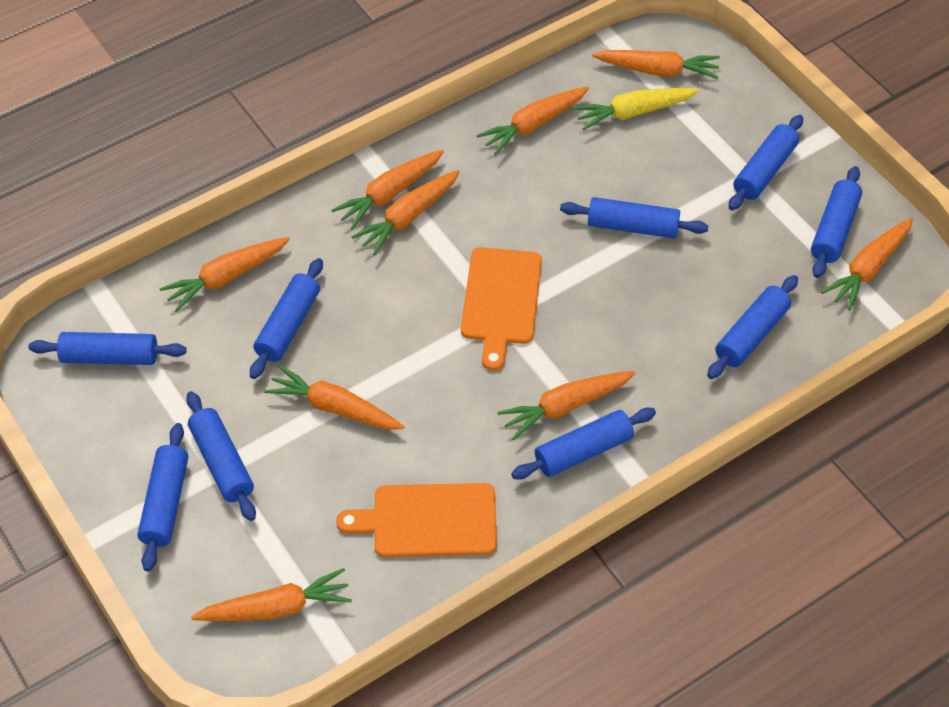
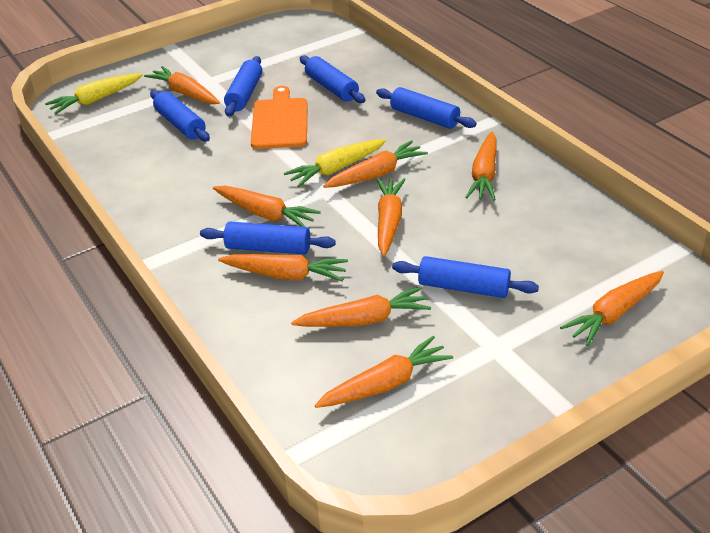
blue rolling pin: [28,332,186,365] [137,423,188,571] [186,391,256,521] [250,258,323,379] [511,408,656,480] [560,197,709,239] [707,275,798,379] [729,115,803,210] [811,166,862,278] = 9 -> [150,90,210,142] [200,222,336,255] [224,56,262,116] [300,55,366,103] [376,87,477,129] [392,256,539,298] = 6
orange cutting board: [336,483,497,557] [461,247,542,371] = 2 -> [251,86,308,149] = 1
yellow carrot: [573,88,699,131] = 1 -> [45,73,143,114] [284,139,386,187] = 2

